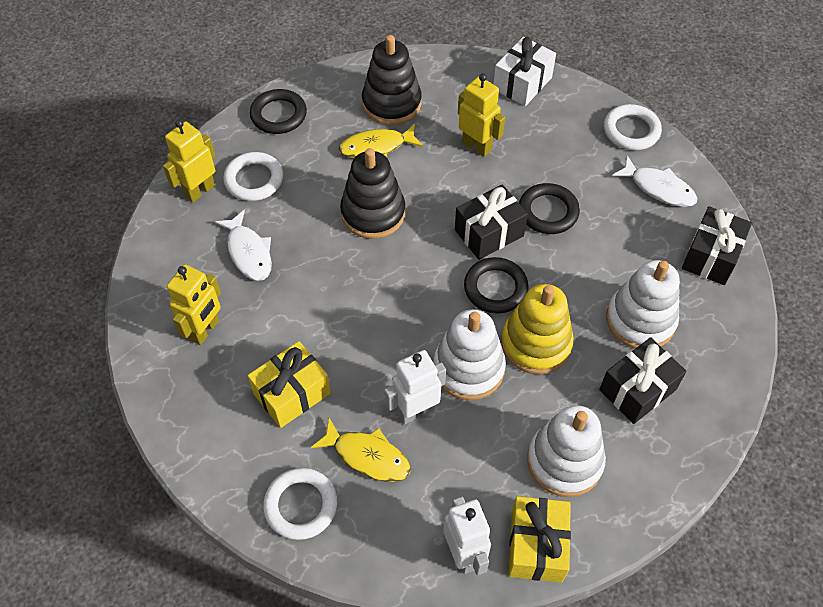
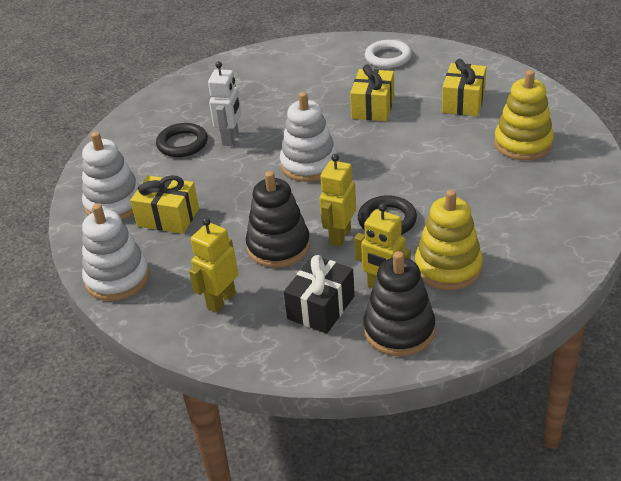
black gift: [455,184,528,260] [599,337,687,424] [682,206,752,285] = 3 -> [284,255,355,334] = 1
black ring: [250,89,307,134] [464,257,529,314] [519,183,580,234] = 3 -> [156,123,208,157] [358,195,417,235] = 2
white fish: [215,210,272,281] [612,156,698,207] = 2 -> none = 0
white gift: [493,37,556,106] = 1 -> none = 0
white ring: [223,152,283,201] [263,468,337,540] [604,104,662,150] = 3 -> [365,40,412,68] = 1
white robot: [384,350,446,424] [443,497,491,575] = 2 -> [208,61,241,146] = 1
yellow fish: [311,418,411,482] [339,124,423,158] = 2 -> none = 0
yellow gift: [247,341,331,428] [509,496,571,583] = 2 -> [130,175,199,234] [350,64,394,121] [442,59,486,116] = 3
yellow stacking toy: [501,284,574,374] = 1 -> [415,190,483,290] [494,70,554,160] = 2

